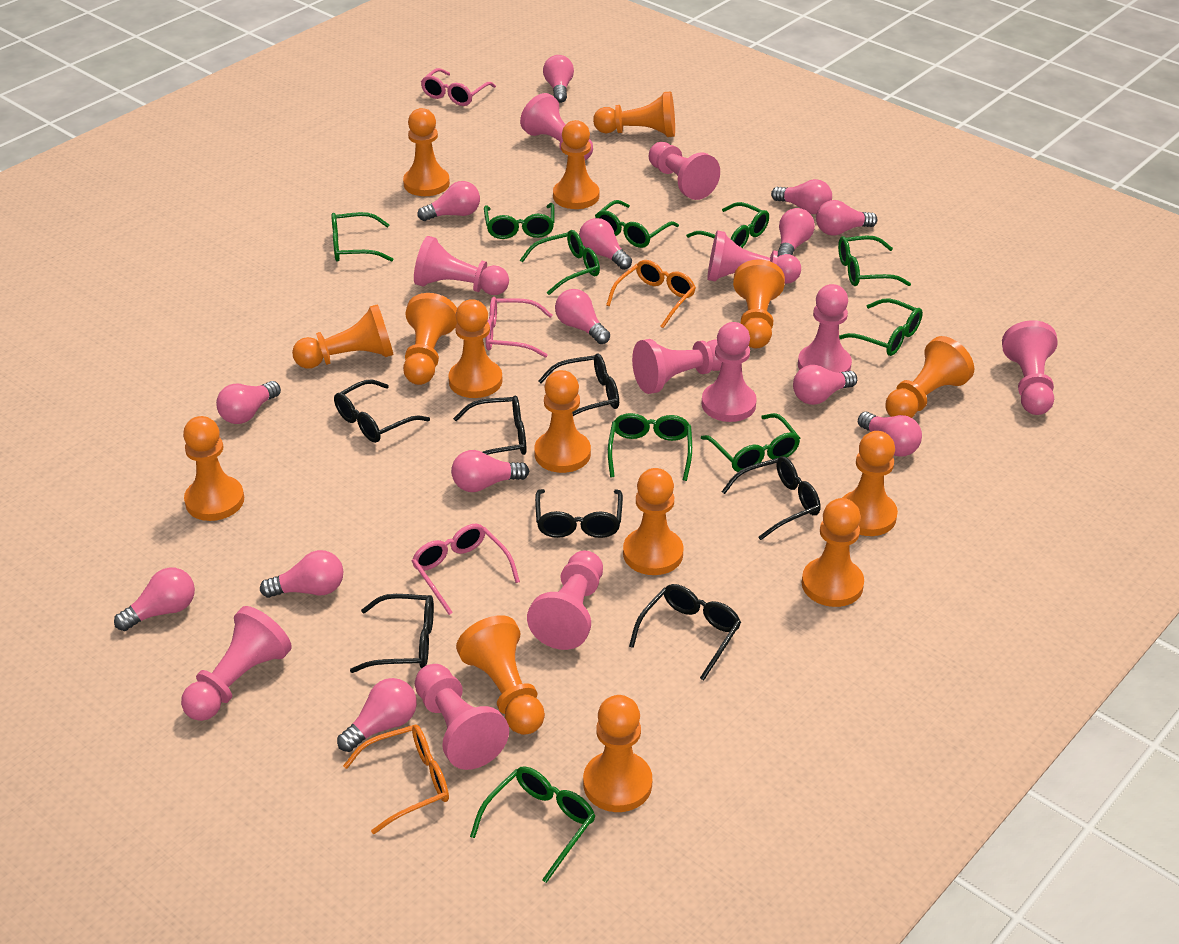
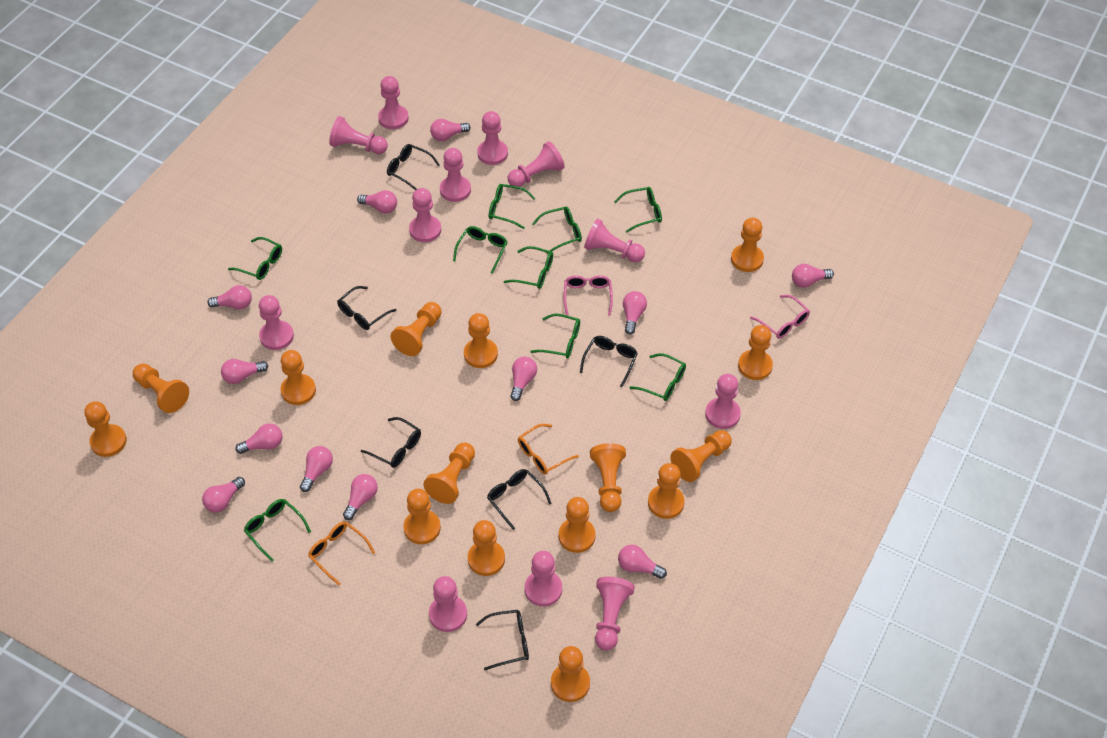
black glasses: [334,380,430,443] [350,594,434,673] [453,396,526,455] [535,489,623,538] [538,353,619,416] [629,584,741,681] [721,456,821,540] = 7 -> [337,286,397,330] [361,417,421,468] [387,144,440,190] [476,610,529,670] [487,469,552,530] [580,336,638,388] = 6
green glasses: [331,212,393,262] [470,766,595,883] [484,203,555,239] [520,230,600,295] [595,200,679,248] [608,413,692,481] [686,202,769,248] [701,413,800,472] [838,236,911,286] [839,298,923,356] = 10 -> [228,237,282,280] [244,499,311,562] [453,226,507,274] [489,184,536,229] [504,246,553,289] [530,313,580,358] [532,207,582,254] [614,187,662,233] [630,353,686,401] = 9
pink glasses: [412,524,520,615] [421,68,496,106] [486,297,553,358] = 3 -> [564,275,613,316] [750,295,810,339] = 2
pink light bulb: [114,568,195,631] [216,381,281,424] [260,550,343,598] [337,678,417,752] [417,181,480,221] [451,450,529,492] [543,55,574,103] [555,289,610,344] [579,218,632,270] [771,179,832,214] [778,208,815,257] [793,365,857,405] [816,200,878,236] [858,412,922,457] = 14 -> [202,477,245,513] [207,285,252,310] [221,359,268,384] [235,423,282,454] [300,446,333,492] [343,474,378,520] [357,190,397,214] [430,119,470,141] [510,357,537,401] [618,544,667,579] [623,291,647,335] [792,264,834,288] = 12
pink pawn: [181,606,292,721] [414,236,509,295] [415,664,509,770] [520,93,593,160] [527,551,603,650] [632,339,722,394] [649,142,720,200] [702,322,757,422] [707,230,801,284] [798,284,852,372] [1002,320,1058,415] = 11 -> [259,295,294,350] [329,116,388,154] [378,76,409,129] [409,188,441,242] [429,576,467,632] [440,148,471,202] [477,111,508,165] [508,141,565,187] [525,551,562,607] [584,219,645,262] [595,577,635,651] [705,374,741,429] = 12

